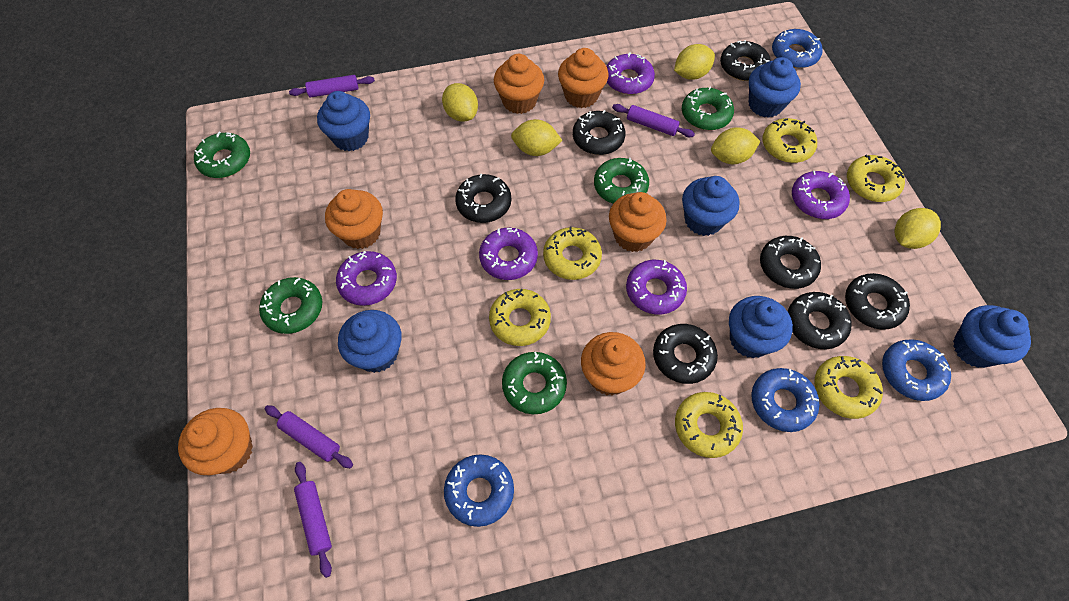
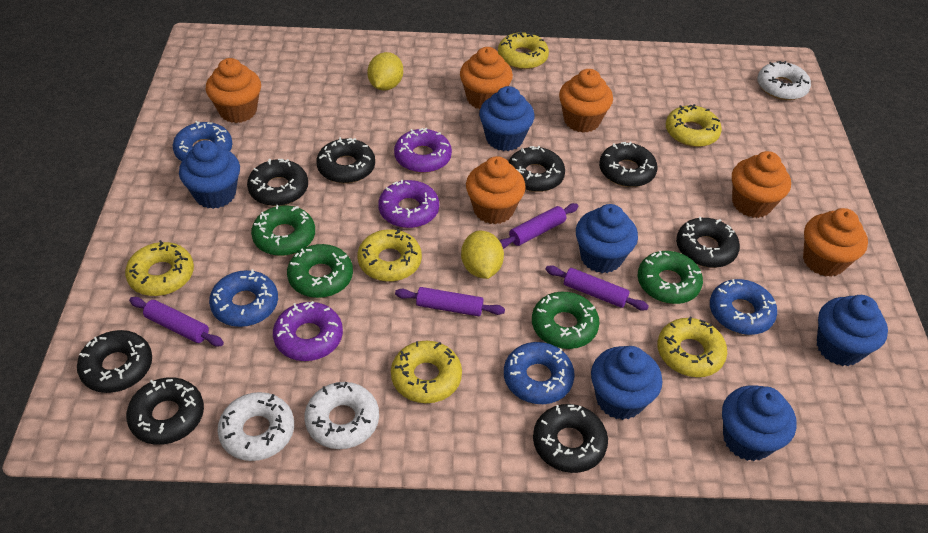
black donut: [455,174,511,223] [573,110,625,155] [653,324,718,384] [720,40,771,81] [760,236,821,289] [788,292,852,349] [845,273,910,330] = 7 -> [77,330,152,393] [126,377,204,445] [247,159,308,206] [316,137,375,183] [508,146,565,192] [533,404,608,473] [599,142,658,187] [676,217,740,268] = 8
green donut: [194,132,250,178] [259,277,322,334] [502,352,567,414] [594,158,649,204] [682,87,734,130] = 5 -> [251,205,315,256] [287,244,353,298] [532,292,600,349] [638,251,703,304] = 4
purple donut: [336,251,397,306] [479,228,538,280] [607,52,655,94] [626,260,687,315] [792,171,850,219] = 5 -> [273,301,343,361] [378,180,439,228] [394,128,452,173] = 3
white donut: none = 0 -> [217,392,294,461] [305,382,379,449] [757,61,811,100] = 3
yellow lemon: [442,83,478,122] [511,119,563,156] [674,44,715,80] [711,127,760,164] [894,208,941,249] = 5 -> [367,52,403,91] [461,231,504,279] = 2

